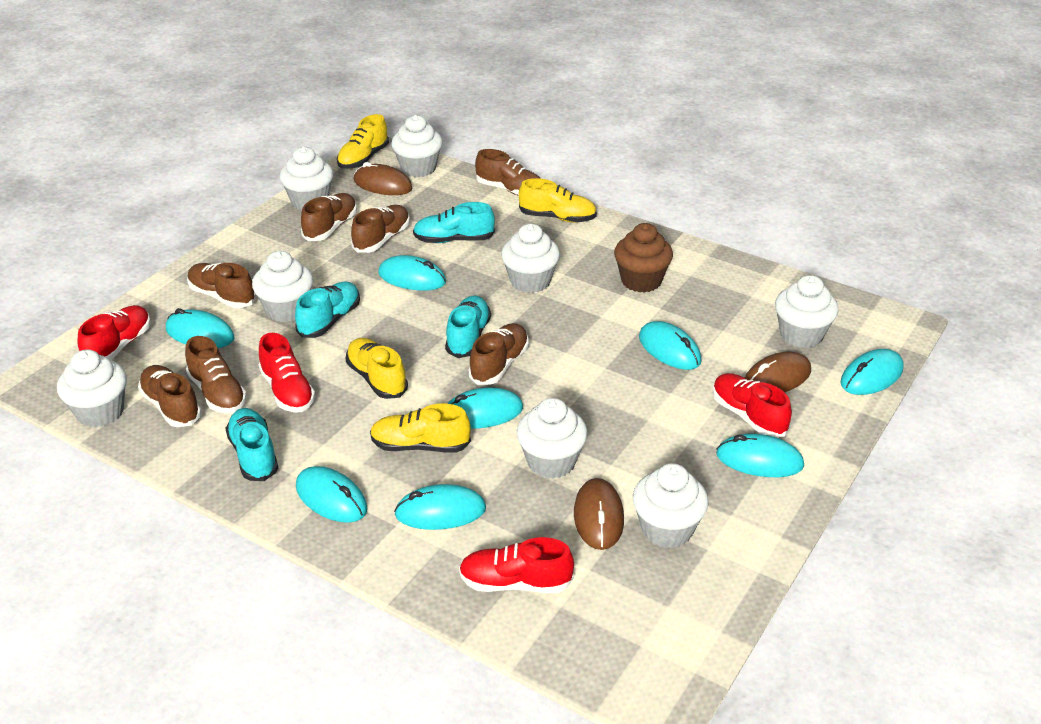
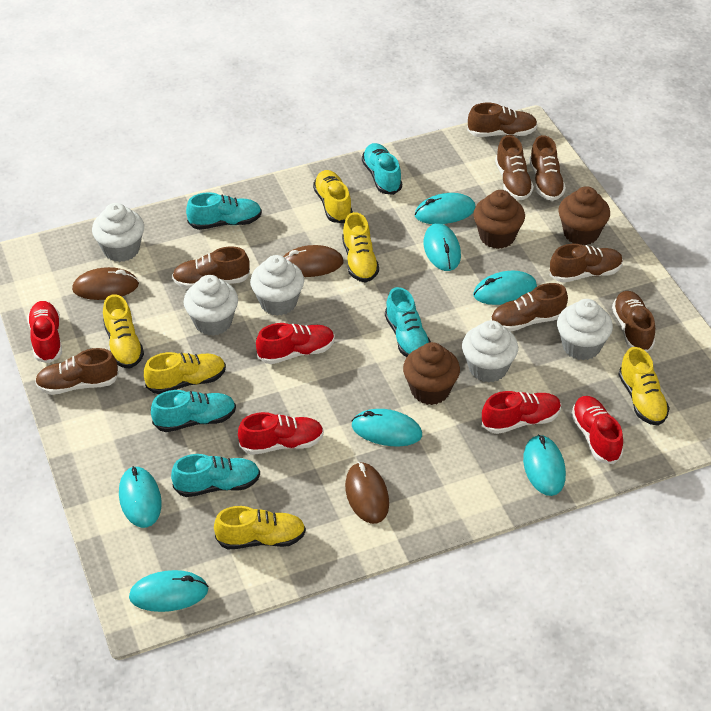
brown cupcake: [614,223,673,293] = 1 -> [403,342,460,405] [473,190,525,249] [558,186,610,245] = 3
brown shoe: [138,365,201,427] [185,336,247,414] [187,262,256,308] [301,193,357,241] [351,205,410,253] [468,323,529,385] [475,149,541,196] = 7 -> [35,348,119,395] [172,246,250,289] [467,103,538,137] [491,283,568,331] [495,135,534,200] [529,135,566,201] [550,244,623,283] [612,291,655,352] = 8
red shoe: [77,305,151,360] [259,333,315,413] [459,537,574,593] [713,373,792,437] = 4 -> [27,301,62,363] [238,412,324,455] [256,323,335,364] [482,391,561,434] [571,396,623,464] = 5
turquoise mouse: [166,308,235,348] [296,466,368,523] [378,255,446,291] [394,484,486,530] [447,387,523,429] [639,321,702,370] [716,434,804,477] [840,349,904,395] = 8 -> [119,466,162,528] [129,570,208,612] [352,409,422,446] [415,193,476,224] [424,223,461,271] [473,271,537,305] [523,434,566,496] = 7
turquoise shoe: [225,408,278,481] [295,281,360,338] [413,202,495,243] [445,296,491,358] = 4 -> [151,390,236,432] [171,454,260,497] [186,192,262,230] [362,143,402,195] [385,287,431,357] = 5
white cupcake: [57,349,127,427] [252,251,313,322] [280,146,333,210] [391,115,443,177] [501,223,560,293] [517,398,588,479] [633,463,708,548] [775,275,838,348] = 8 -> [92,203,144,262] [184,275,238,336] [250,255,304,316] [462,320,518,383] [557,299,613,360] = 5
yellow shoe: [337,114,389,169] [346,338,408,399] [370,403,471,453] [519,178,597,223] = 4 -> [103,294,144,368] [144,352,226,394] [214,506,306,549] [313,170,353,223] [342,212,379,283] [618,347,670,426] = 6

